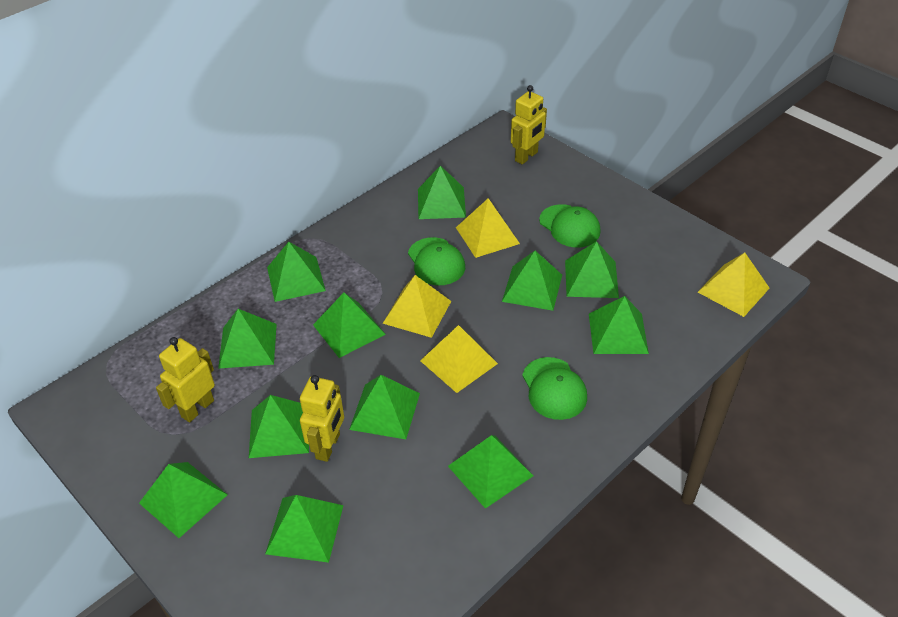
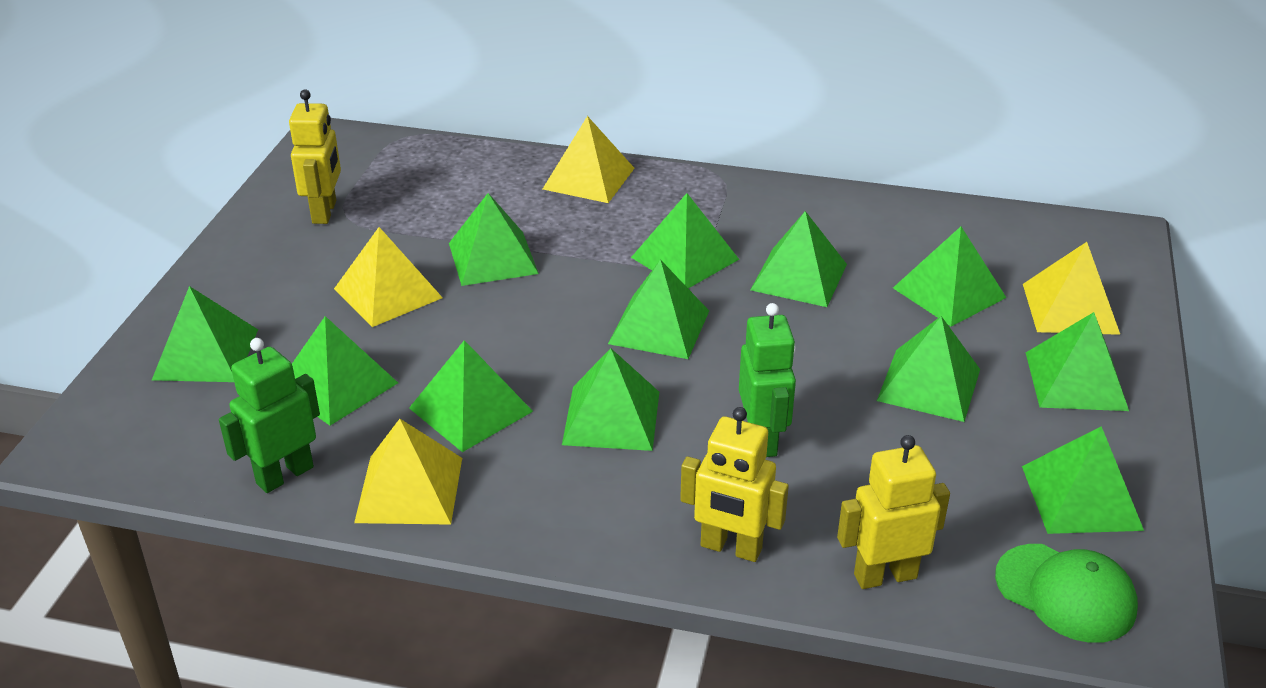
green cap: [408,237,465,285] [522,357,587,420] [539,204,601,248] = 3 -> [995,544,1138,643] = 1
green robot: none = 0 -> [219,338,320,493] [739,303,796,457] = 2

